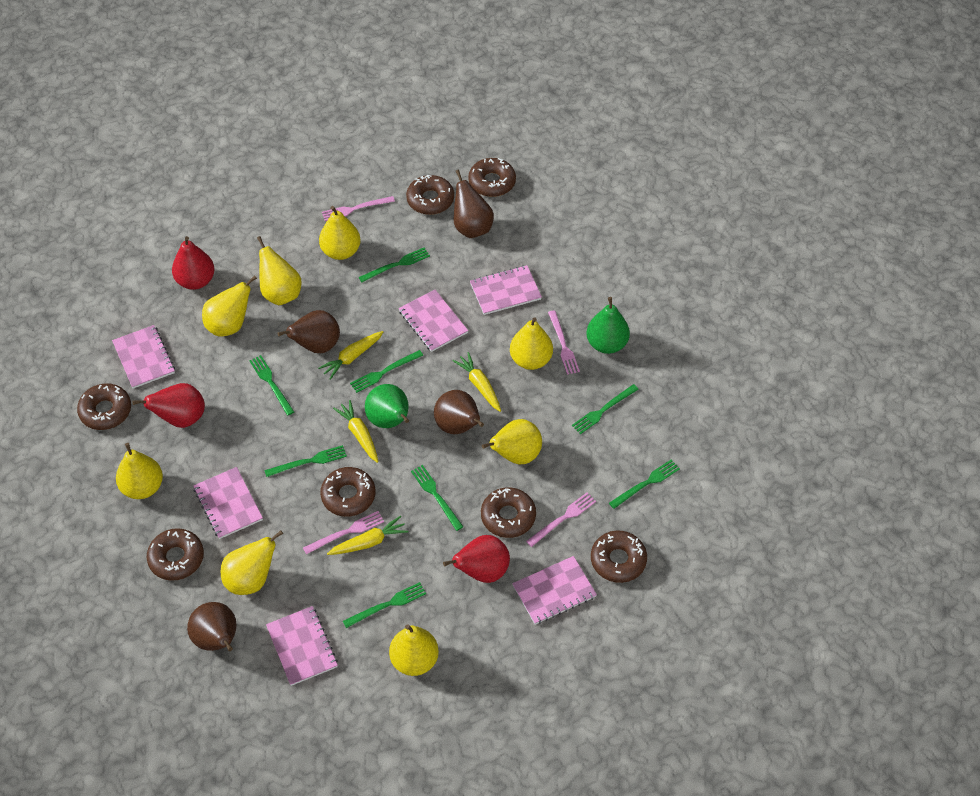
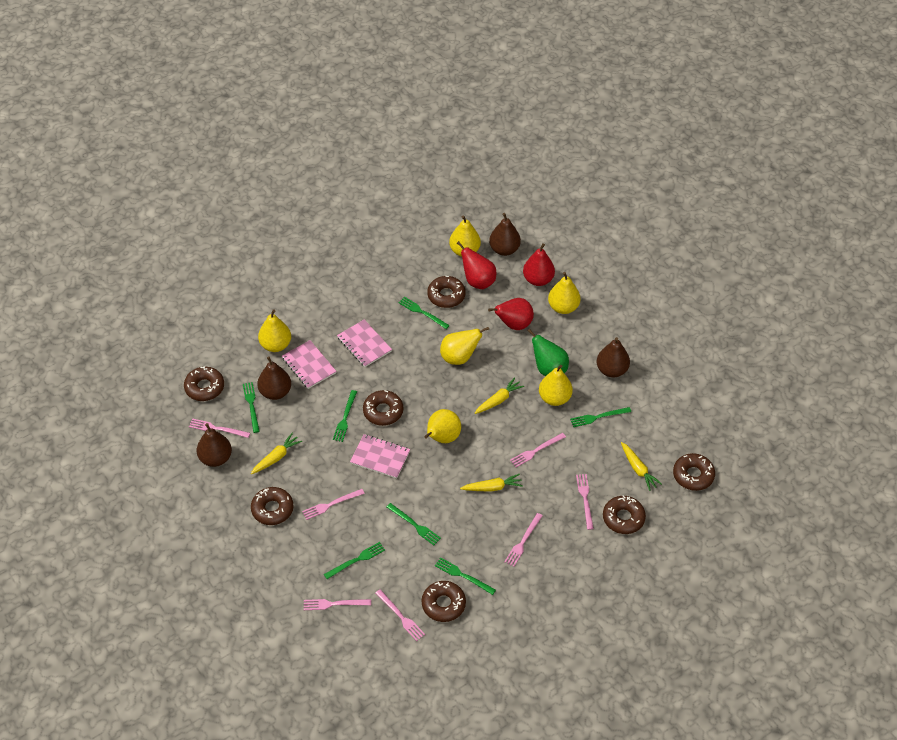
green fork: [249,355,294,416] [264,445,347,477] [343,582,426,628] [350,350,423,393] [359,248,430,282] [411,465,463,531] [572,384,639,434] [609,460,680,509] = 8 -> [243,382,260,433] [324,542,385,579] [333,390,357,442] [387,503,441,545] [399,297,450,329] [435,557,496,595] [570,407,631,427] = 7
green pear: [365,384,409,428] [586,297,630,354] = 2 -> [528,329,569,376] = 1
pink fork: [303,511,384,554] [322,196,395,221] [526,493,596,547] [548,310,580,375] = 4 -> [189,418,250,438] [302,489,365,520] [304,599,371,610] [375,589,425,641] [504,513,542,567] [510,433,566,467] [576,474,594,530] = 7
pink notebook: [112,325,175,389] [193,467,263,539] [266,606,338,686] [398,290,468,352] [470,265,542,315] [512,556,597,625] = 6 -> [282,340,337,389] [337,320,392,367] [350,434,410,479] = 3
yellow pear: [116,443,163,499] [202,275,257,336] [221,530,283,595] [257,236,302,305] [319,206,361,260] [389,624,439,676] [482,419,542,464] [510,317,553,370] = 8 -> [258,309,291,352] [424,409,461,443] [440,327,489,365] [449,215,481,257] [539,365,573,406] [548,272,581,314] = 6

